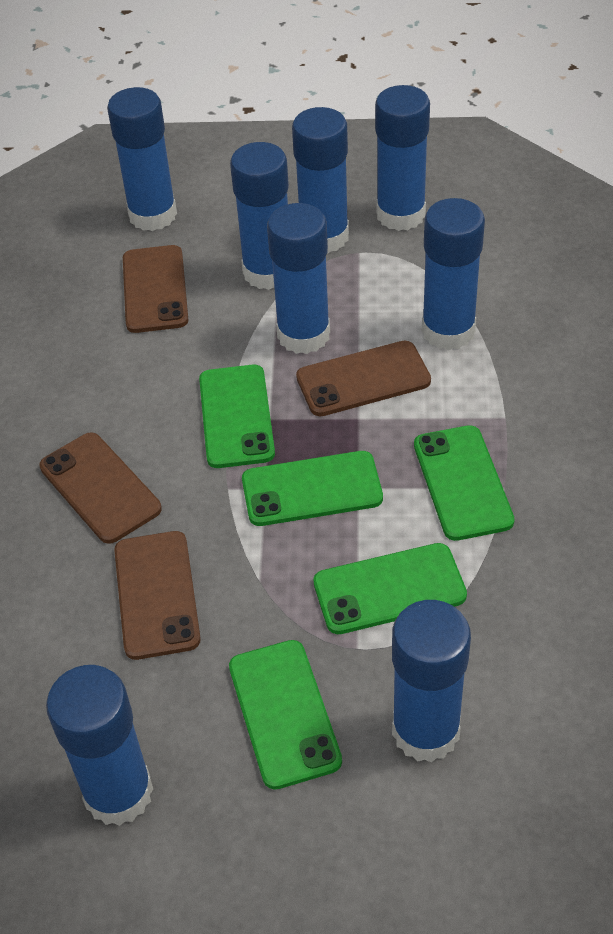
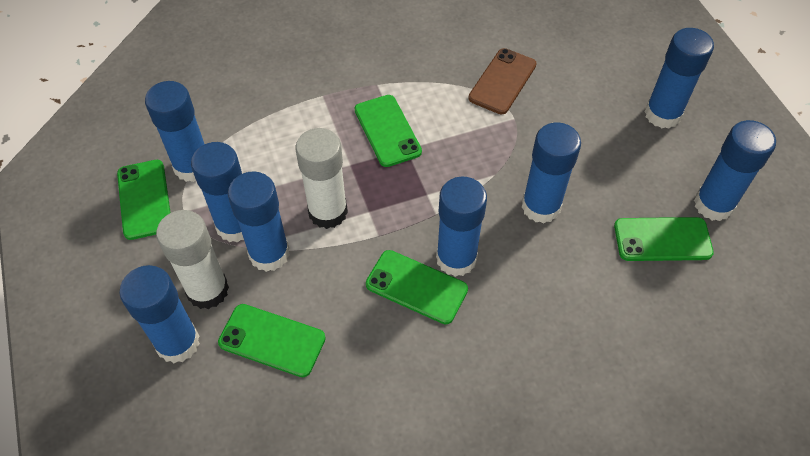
brown phone: [39,433,162,544] [114,531,201,660] [123,245,188,333] [296,341,431,416] = 4 -> [468,48,537,114] = 1
white glue stick: none = 0 -> [156,210,229,309] [295,128,348,229] = 2

